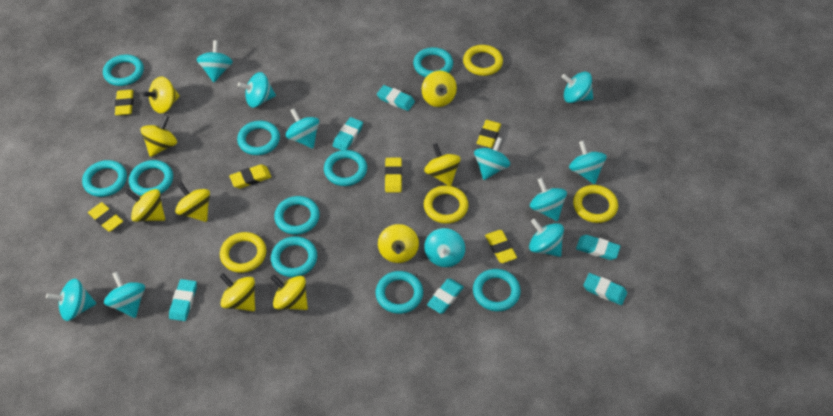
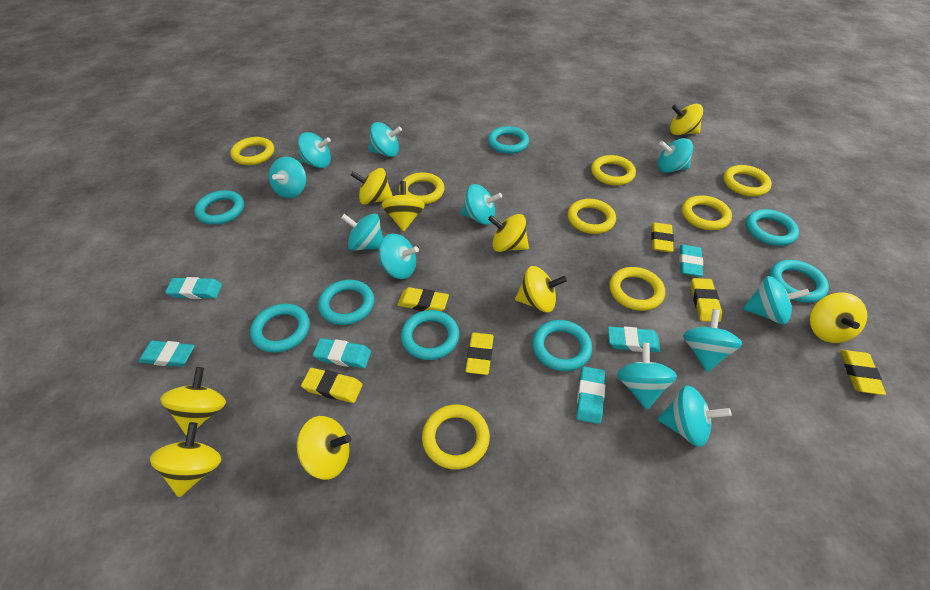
turquoise ring: [82,160,127,197] [103,55,144,86] [129,160,173,196] [237,121,280,155] [271,236,317,277] [274,196,320,235] [324,150,367,186] [376,271,423,314] [413,47,453,77] [473,269,521,311] = 10 -> [194,190,244,225] [250,304,310,353] [318,280,374,325] [401,310,459,360] [488,126,529,154] [532,320,592,371] [746,209,799,246] [769,260,829,303] = 8
yellow ring: [220,232,266,273] [424,185,468,224] [463,45,503,76] [573,185,618,223] = 4 -> [230,137,274,165] [399,172,445,204] [422,404,490,470] [568,199,616,234] [591,155,636,186] [609,267,665,311] [682,195,732,230] [723,165,772,196] = 8

